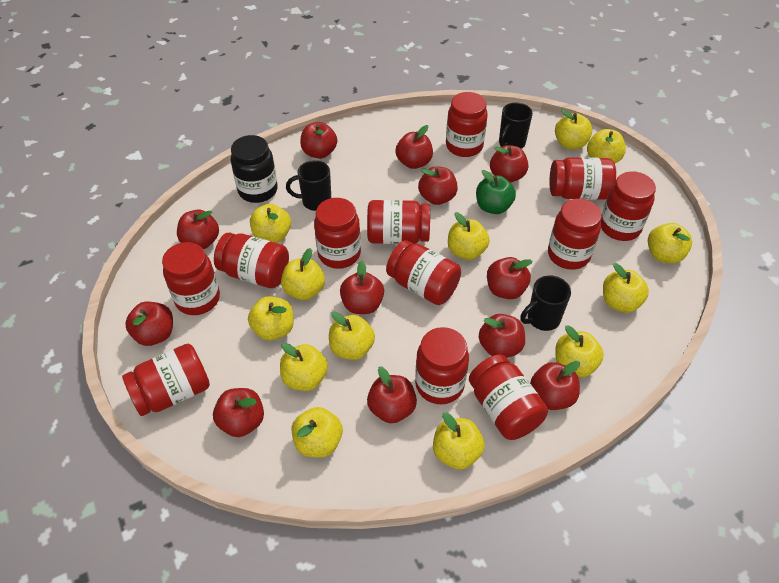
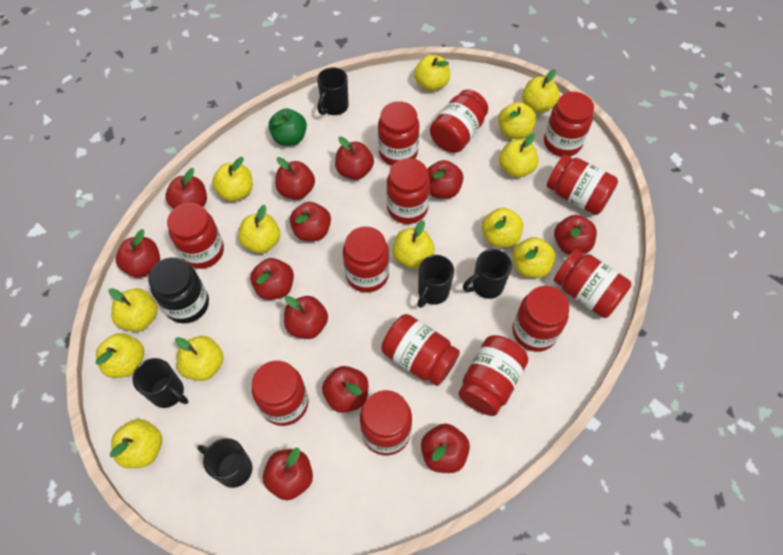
black mug: [286,160,331,211] [499,103,533,149] [520,275,571,331] = 3 -> [132,358,189,408] [197,438,252,488] [317,67,349,115] [418,255,454,308] [463,249,512,299] = 5
red jar: [122,344,210,416] [162,242,220,315] [214,233,289,288] [314,198,361,269] [367,200,430,244] [386,240,461,305] [415,327,469,404] [446,92,488,157] [469,354,548,440] [548,199,602,270] [549,157,616,200] [601,171,656,241] = 12 -> [167,203,224,269] [252,360,309,426] [343,226,389,293] [360,390,412,455] [378,101,419,166] [381,314,460,386] [386,158,430,224] [430,90,488,153] [459,335,528,416] [512,286,569,352] [544,92,594,157] [547,155,618,215] [554,249,632,318] = 13

